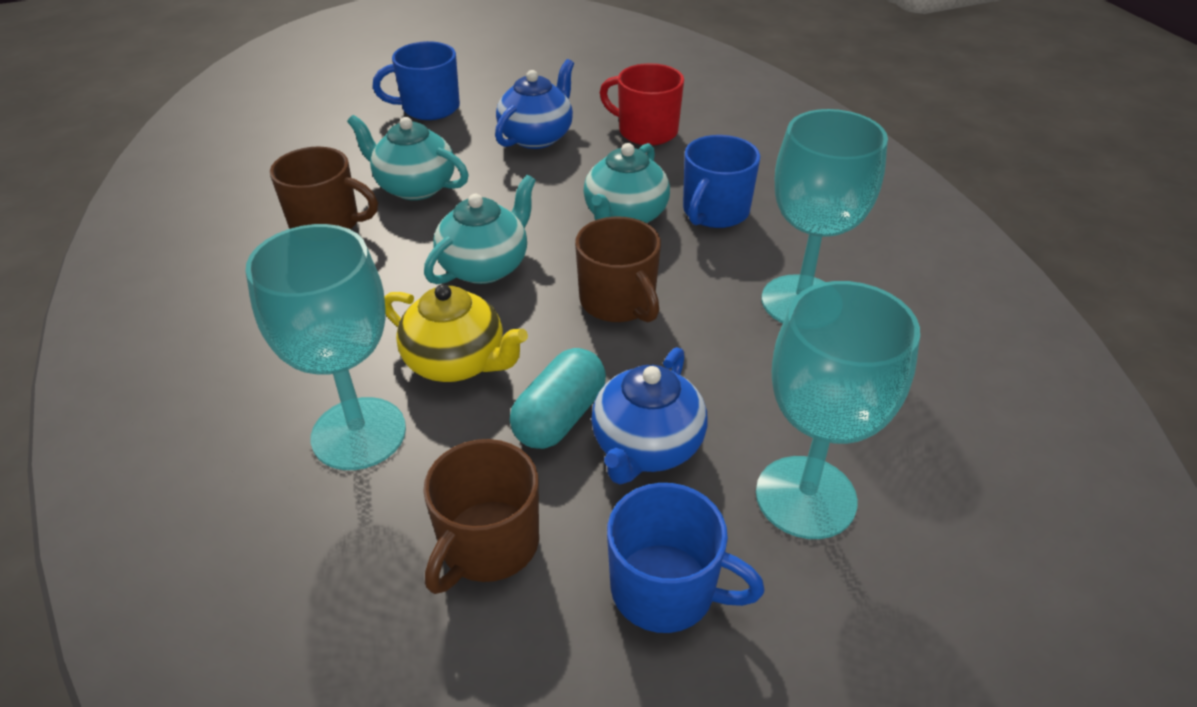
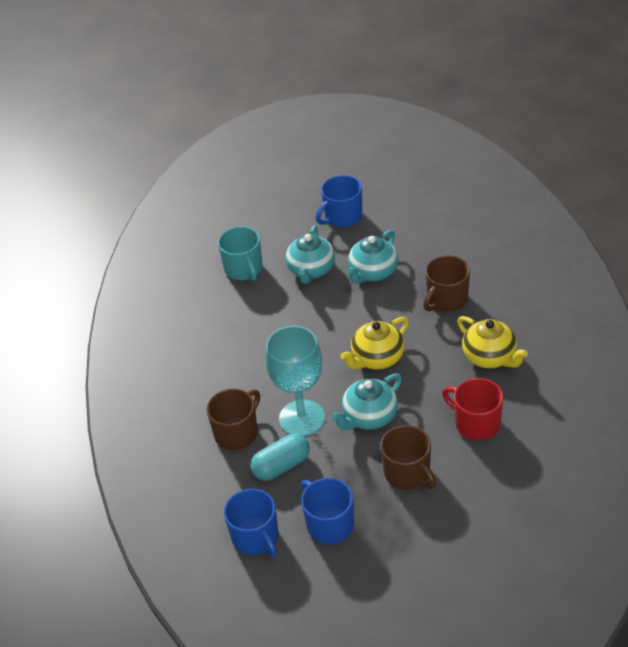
blue teapot: [495,59,574,149] [591,347,708,485] = 2 -> none = 0
turquoise goblet: [245,224,406,470] [756,281,920,539] [762,109,888,323] = 3 -> [265,325,325,436] = 1
turquoise mug: none = 0 -> [218,226,263,281] = 1
yellow teapot: [384,284,528,382] = 1 -> [340,317,409,369] [457,316,528,368] = 2

